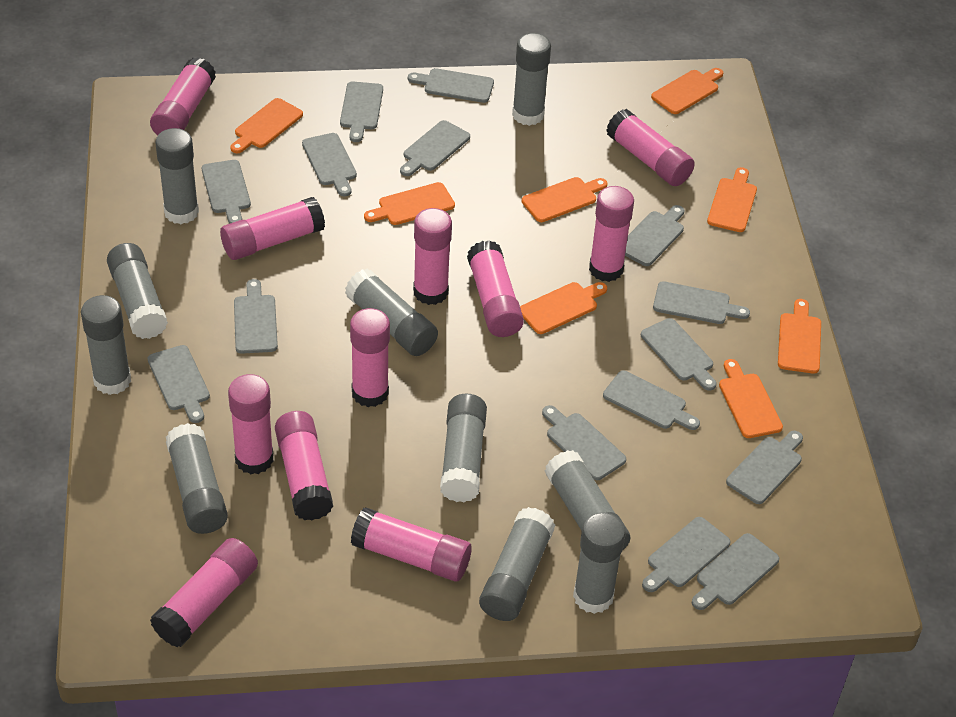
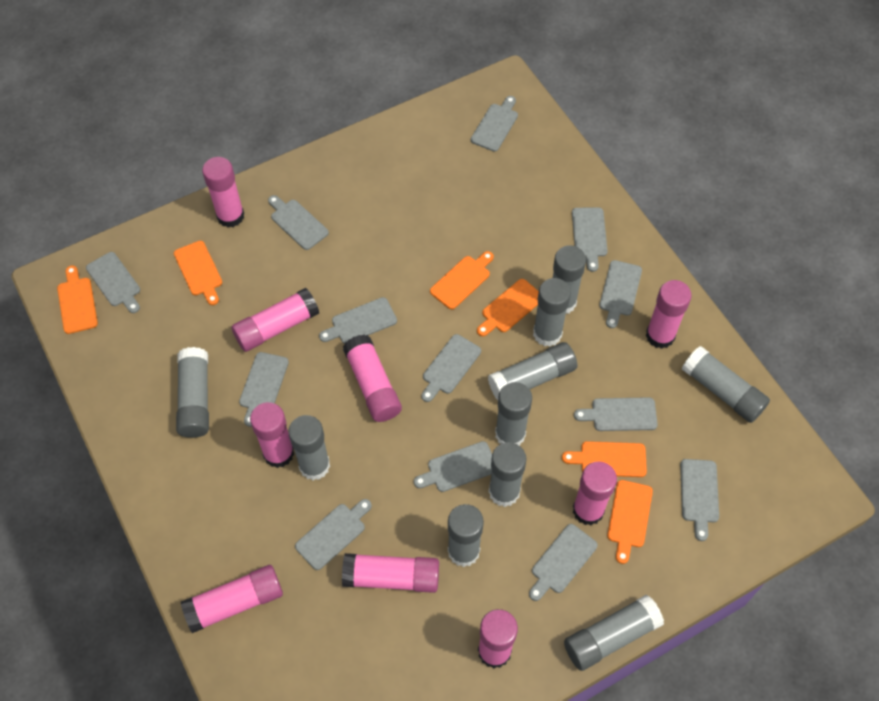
grey cutting board: [148,345,210,423] [202,160,251,224] [234,279,278,354] [302,133,357,196] [340,82,383,142] [400,120,470,176] [408,68,494,103] [542,405,626,480] [603,371,700,430] [625,205,684,266] [641,318,717,391] [642,517,731,592] [653,281,750,324] [692,533,779,610] [726,431,803,504] = 15 -> [86,252,140,313] [239,352,289,427] [268,195,329,250] [295,499,372,570] [319,297,397,344] [414,441,492,492] [421,334,481,402] [471,96,518,151] [529,524,598,601] [572,207,608,272] [574,397,658,431] [599,260,642,328] [680,459,719,541] = 13
orange cutting board: [230,98,303,153] [364,182,455,225] [520,282,607,334] [522,177,607,222] [651,68,724,114] [707,167,757,232] [719,359,783,438] [778,299,821,374] = 8 -> [57,266,98,334] [174,241,222,305] [430,251,494,309] [477,279,539,336] [562,441,647,477] [607,480,653,564] = 6
pink glue stick: [150,57,216,135] [150,538,258,647] [220,197,325,260] [228,374,274,474] [275,411,333,520] [350,308,390,407] [351,507,472,581] [413,208,452,305] [467,240,524,337] [589,186,634,282] [606,109,695,186] = 11 -> [181,565,283,633] [202,157,244,227] [231,288,319,352] [250,402,294,468] [342,553,439,593] [343,335,402,422] [478,609,518,668] [573,461,617,525] [646,280,692,349] = 9

